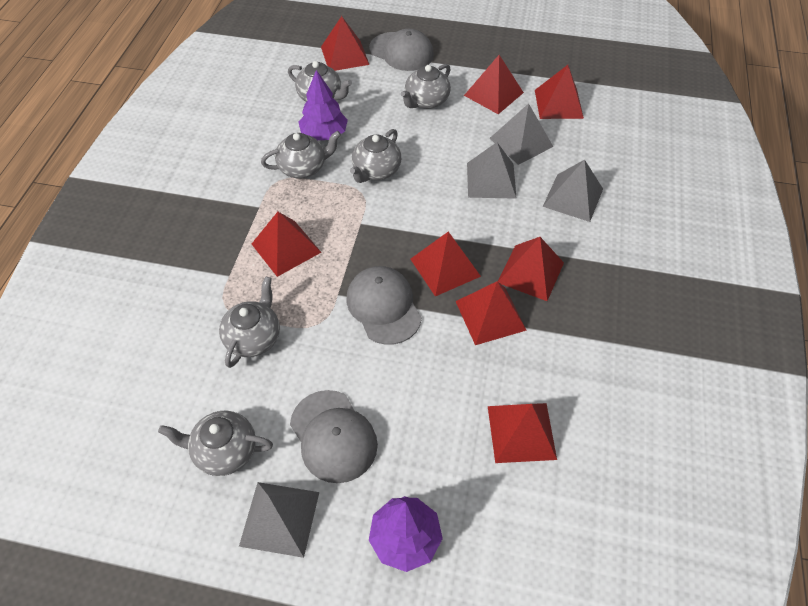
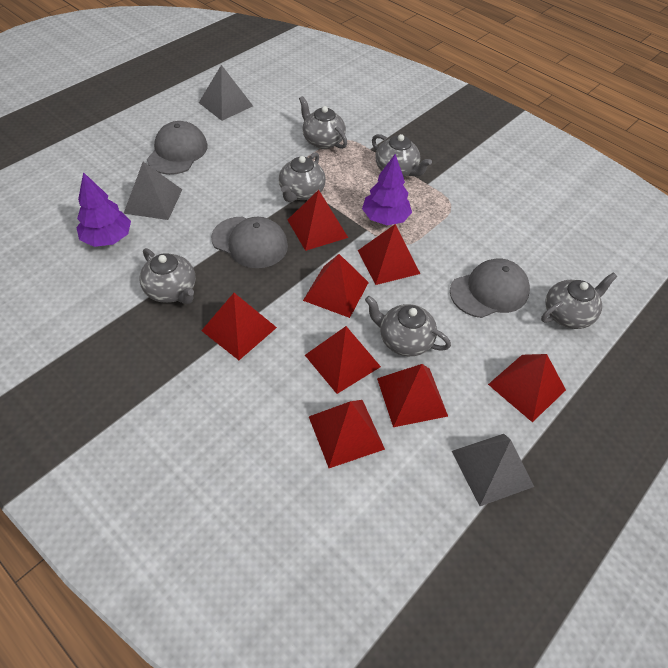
grey pyramid: [239,482,319,558] [467,142,517,199] [490,103,553,165] [543,160,603,222] = 4 -> [123,162,182,220] [199,65,253,121] [452,434,534,506] = 3

